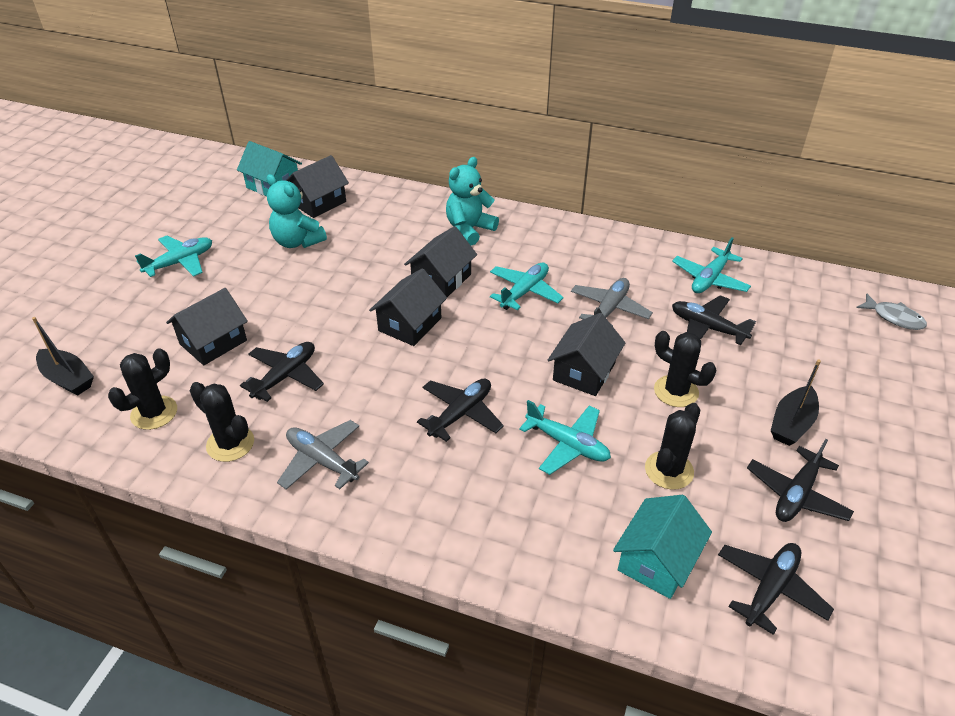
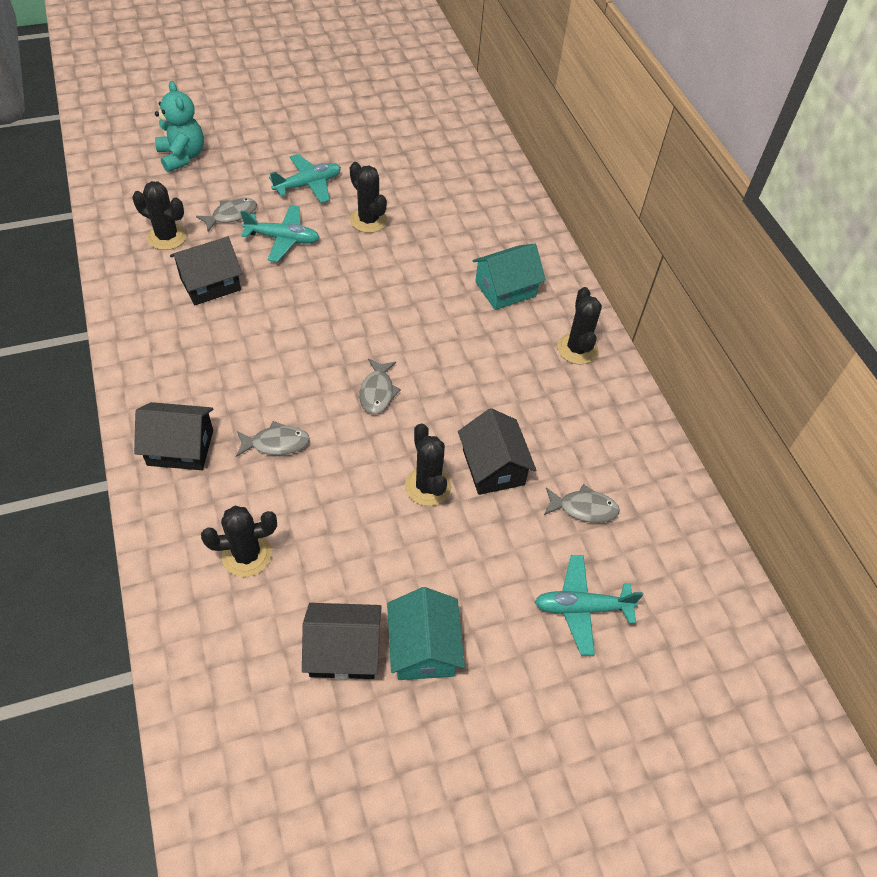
black boat: [32,317,94,396] [771,360,821,446] = 2 -> none = 0
black cactus: [108,348,177,430] [190,382,254,462] [645,403,700,490] [654,331,717,407] = 4 -> [133,181,187,250] [201,506,277,577] [350,162,387,233] [405,423,451,506] [557,287,602,365] = 5
black house: [166,288,248,365] [285,155,349,218] [369,268,447,346] [404,226,477,297] [548,313,625,396] = 5 -> [134,402,213,470] [170,236,242,305] [302,603,382,680] [458,408,536,495] = 4
black plane: [240,342,324,402] [417,379,504,442] [672,295,756,345] [718,543,834,635] [747,439,854,522] = 5 -> none = 0
grey fish: [856,294,927,330] = 1 -> [196,198,257,231] [236,421,310,457] [359,358,401,414] [544,484,620,523] = 4
grey plane: [277,420,369,490] [571,278,653,326] = 2 -> none = 0
turquoise plane: [135,235,212,277] [490,263,564,310] [519,400,611,475] [672,237,751,293] = 4 -> [240,205,320,262] [269,154,341,203] [535,555,643,655] = 3
turquoise teddy bear: [267,174,327,248] [446,157,499,246] = 2 -> [155,81,204,172] = 1

